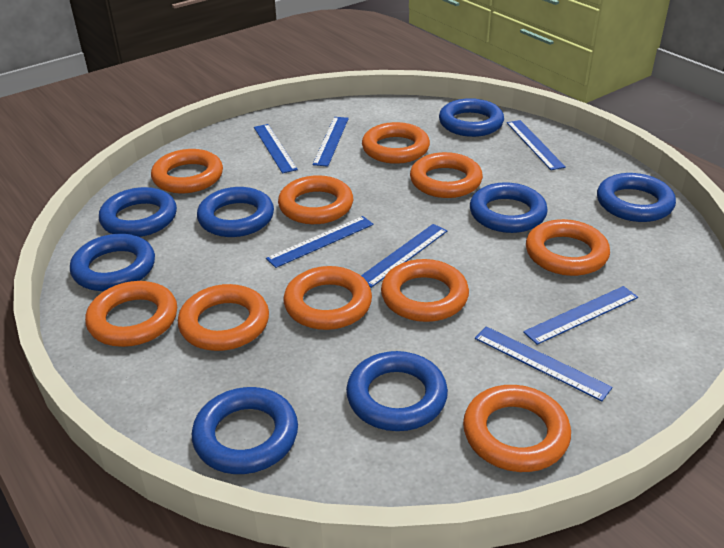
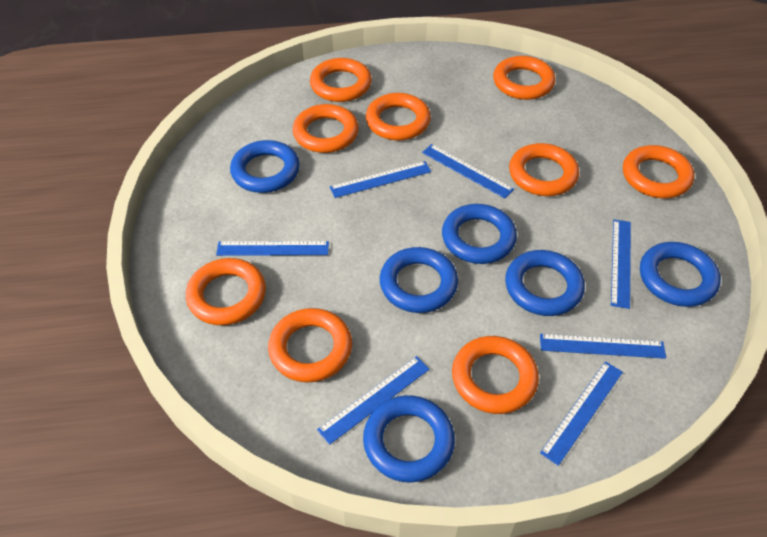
blue ring: [70,234,155,291] [99,187,177,237] [192,387,298,474] [197,187,274,237] [346,351,448,431] [439,98,504,137] [470,182,548,233] [597,173,676,222] = 8 -> [230,140,300,193] [363,395,455,483] [380,247,458,313] [442,204,517,264] [505,250,585,316] [640,242,721,307] = 6
orange ring: [85,281,177,347] [151,149,223,193] [178,284,269,351] [278,175,353,224] [284,266,372,330] [362,122,430,164] [381,259,469,322] [410,152,483,198] [463,385,571,472] [526,219,610,276] = 10 -> [186,258,266,325] [268,308,352,382] [293,104,359,153] [310,58,372,102] [366,93,431,140] [452,336,539,414] [493,56,555,100] [509,143,579,196] [623,145,694,198] = 9

